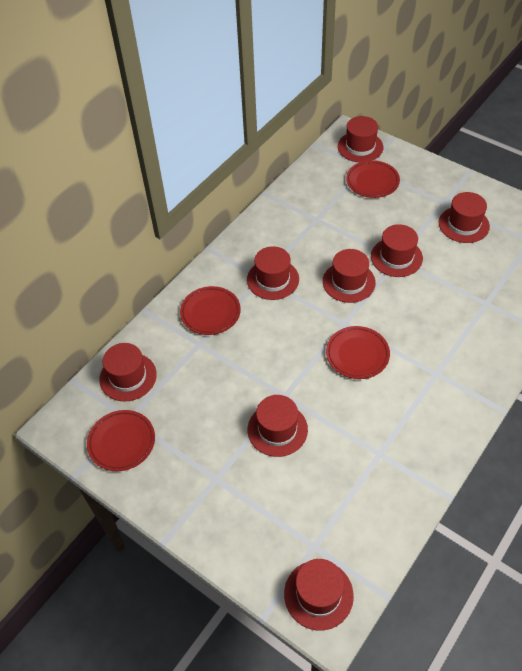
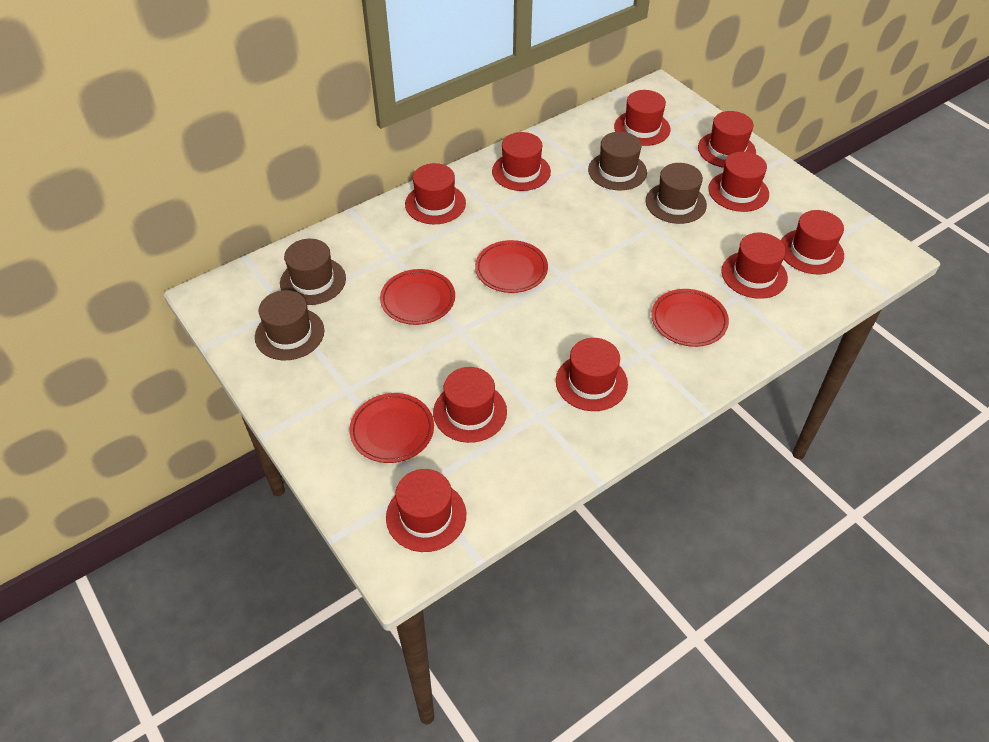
brown hat: none = 0 -> [255,290,324,360] [280,239,346,305] [588,132,647,191] [646,163,707,224] = 4
red hat: [99,343,157,402] [247,246,299,300] [248,395,308,457] [284,559,354,631] [323,249,376,303] [338,116,384,162] [371,224,423,277] [439,192,490,243] = 8 -> [386,469,466,552] [405,163,466,224] [433,367,507,443] [492,132,551,191] [556,338,628,411] [614,90,670,146] [698,111,756,168] [709,151,769,212] [721,233,788,299] [781,210,844,274] = 10

